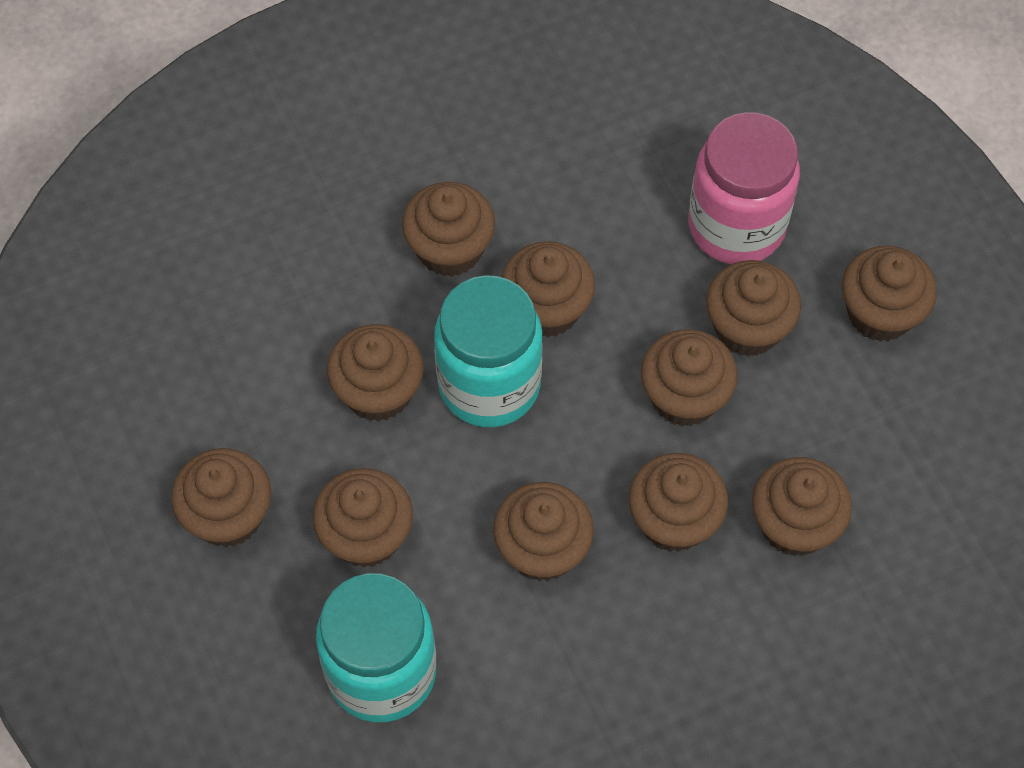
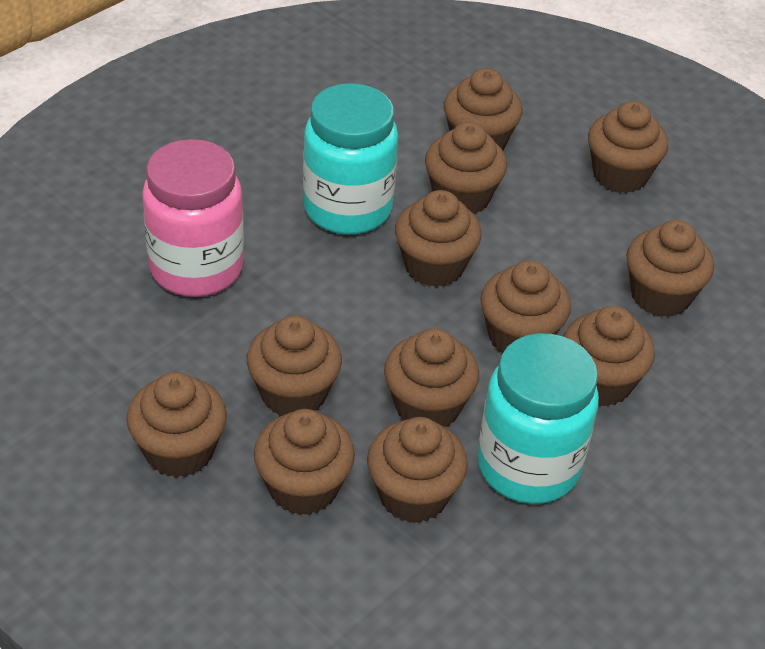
brown cupcake: [171,448,271,547] [313,468,413,568] [327,324,424,422] [402,182,495,277] [493,482,594,581] [501,241,595,338] [628,453,728,552] [641,329,738,427] [706,260,801,357] [752,457,852,556] [842,246,937,342] = 11 -> [127,372,227,478] [247,316,342,416] [254,409,355,515] [367,417,468,523] [384,329,479,427] [395,190,481,287] [425,122,507,214] [444,68,522,150] [480,260,571,354] [563,306,655,406] [588,101,668,193] [626,220,714,317] = 12

